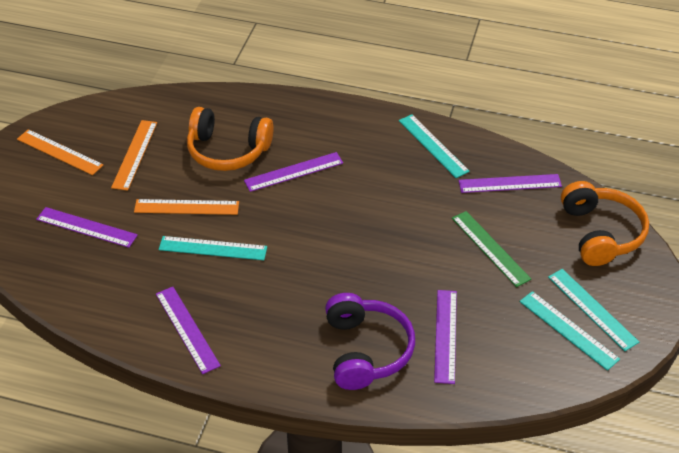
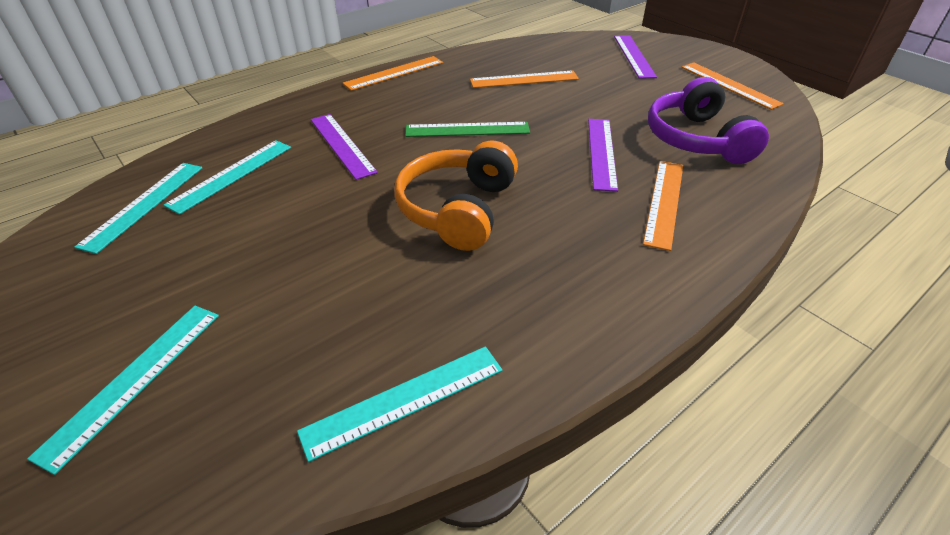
orange headphones: [187,107,274,171] [561,181,649,266] = 2 -> [395,141,518,251] = 1
orange ruler: [17,129,104,175] [111,120,157,191] [134,199,239,215] = 3 -> [343,56,443,91] [470,71,579,88] [643,161,683,251] [681,62,784,110] = 4
purple ruler: [36,207,138,248] [156,287,221,374] [244,152,343,192] [434,290,457,384] [459,174,562,193] = 5 -> [311,114,378,180] [588,119,618,192] [614,35,657,79] = 3

